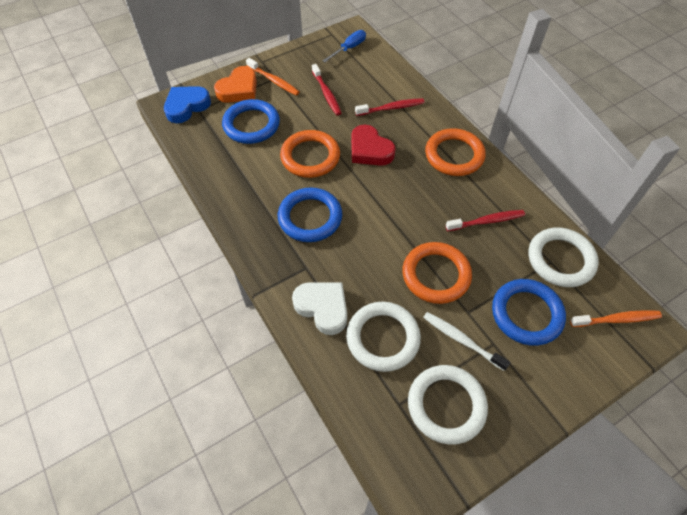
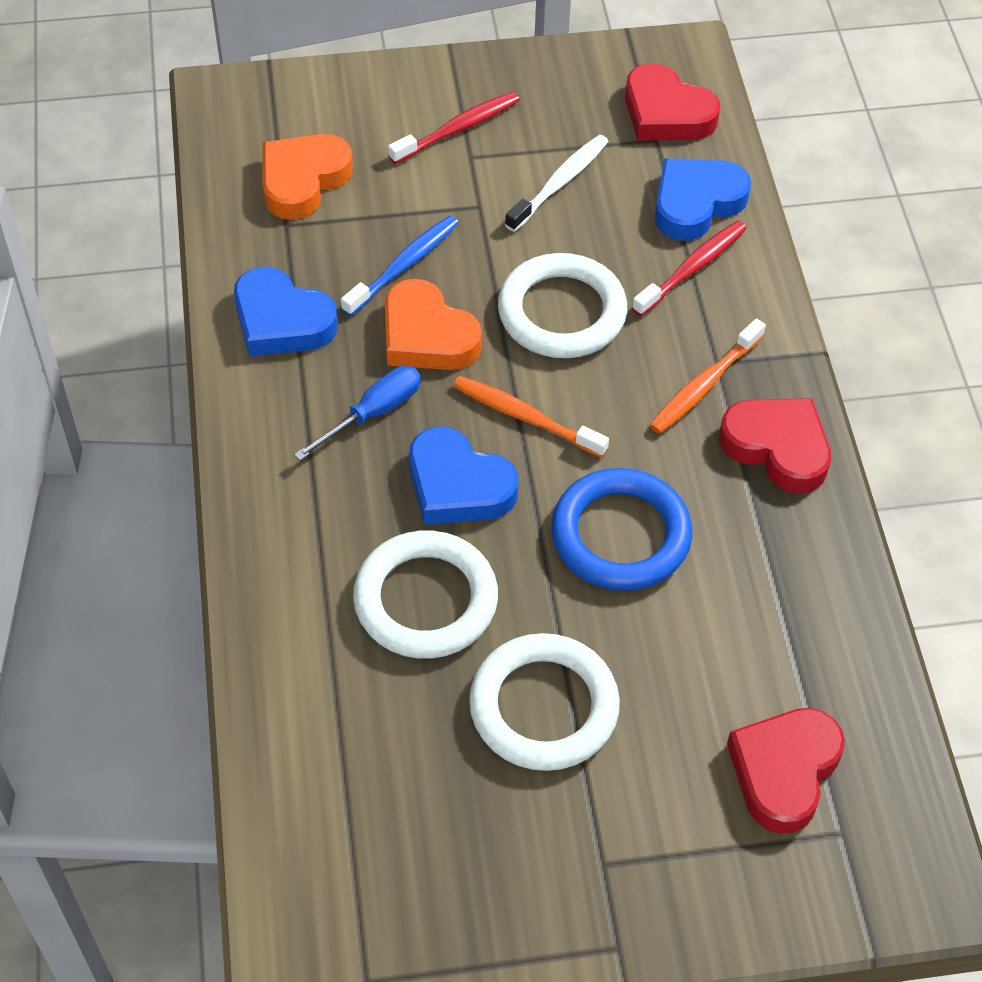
blue heart: [164,86,211,123] = 1 -> [234,267,338,356] [409,427,518,525] [655,158,751,241] = 3
blue ring: [222,99,280,144] [278,187,342,242] [492,279,566,346] = 3 -> [551,468,693,591] = 1
blue toothbrush: none = 0 -> [341,215,459,316] = 1
orange heart: [214,66,257,103] = 1 -> [262,134,353,220] [385,279,482,370] = 2
orange ring: [280,130,340,178] [402,242,472,304] [425,128,486,176] = 3 -> none = 0
red heart: [351,125,396,166] = 1 -> [625,63,720,141] [719,398,831,493] [727,708,845,834] = 3
red toothbrush: [312,64,341,115] [355,98,425,116] [446,210,525,231] = 3 -> [388,92,520,164] [632,221,747,316] = 2
white heart: [292,282,347,335] = 1 -> none = 0

